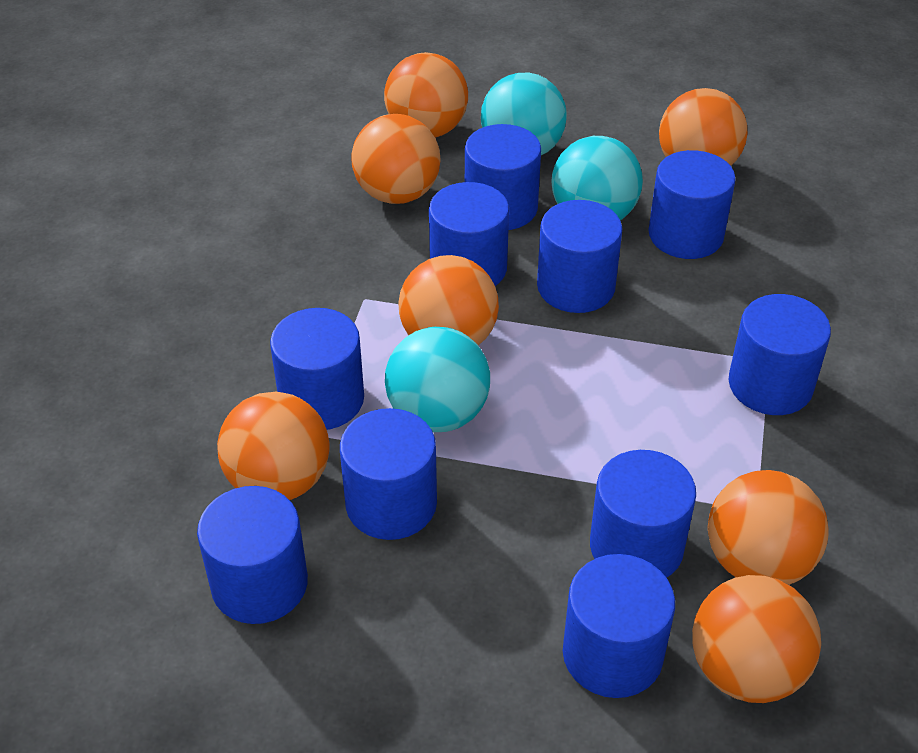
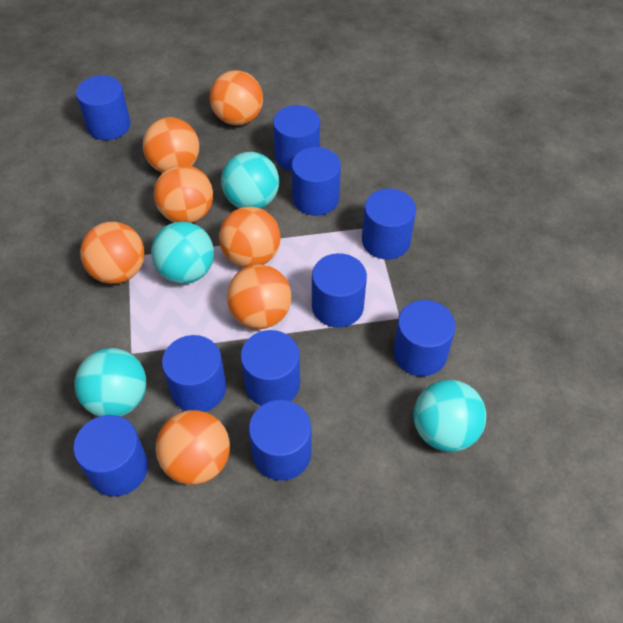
turquoise ball: [385,327,490,432] [481,73,567,155] [551,136,643,220] = 3 -> [75,348,147,417] [151,221,214,284] [221,152,279,208] [413,380,486,452] = 4

